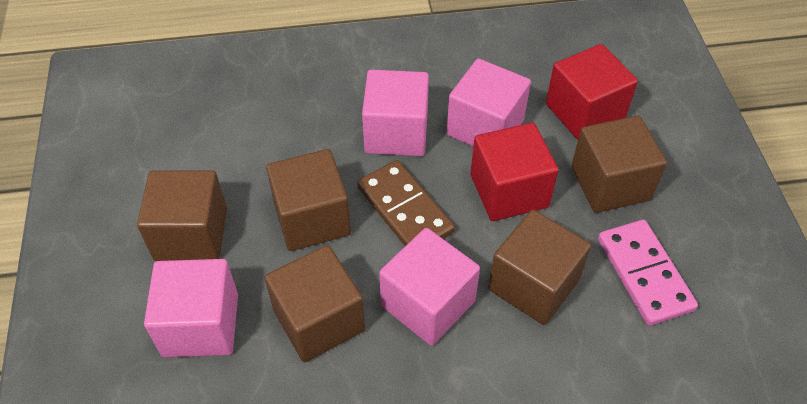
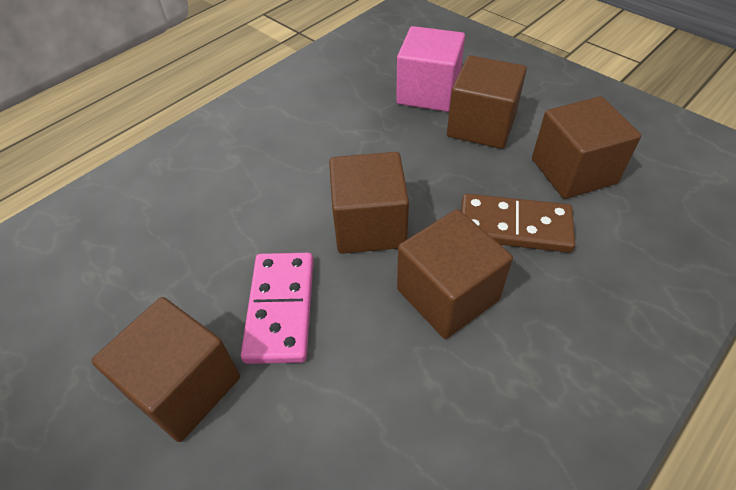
pink cube: [144,259,238,357] [362,70,429,156] [379,228,480,346] [447,58,531,146] = 4 -> [396,26,465,112] = 1
red cube: [470,122,559,221] [546,44,638,140] = 2 -> none = 0

